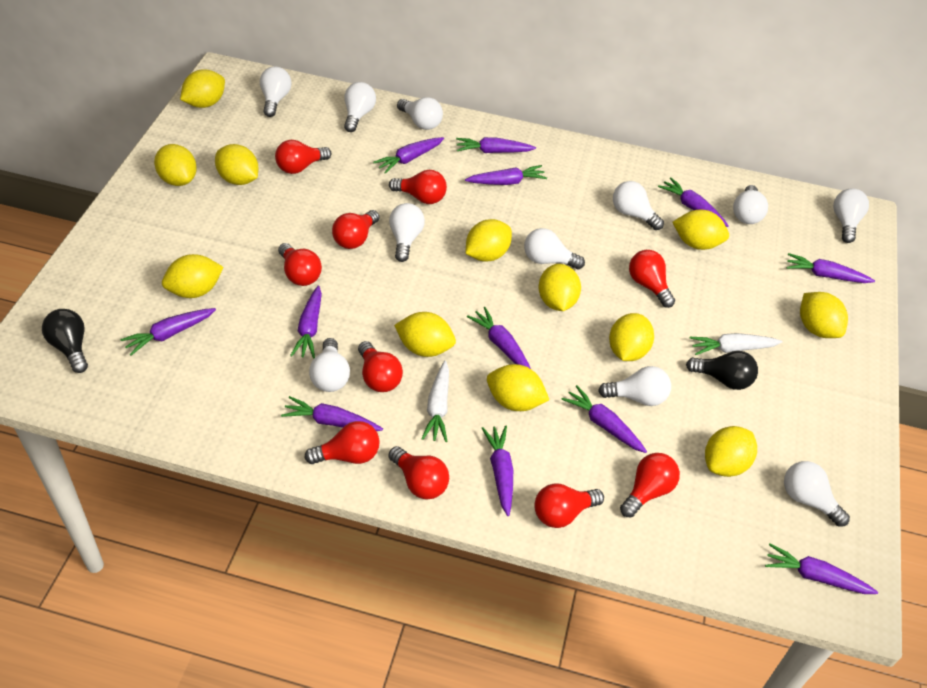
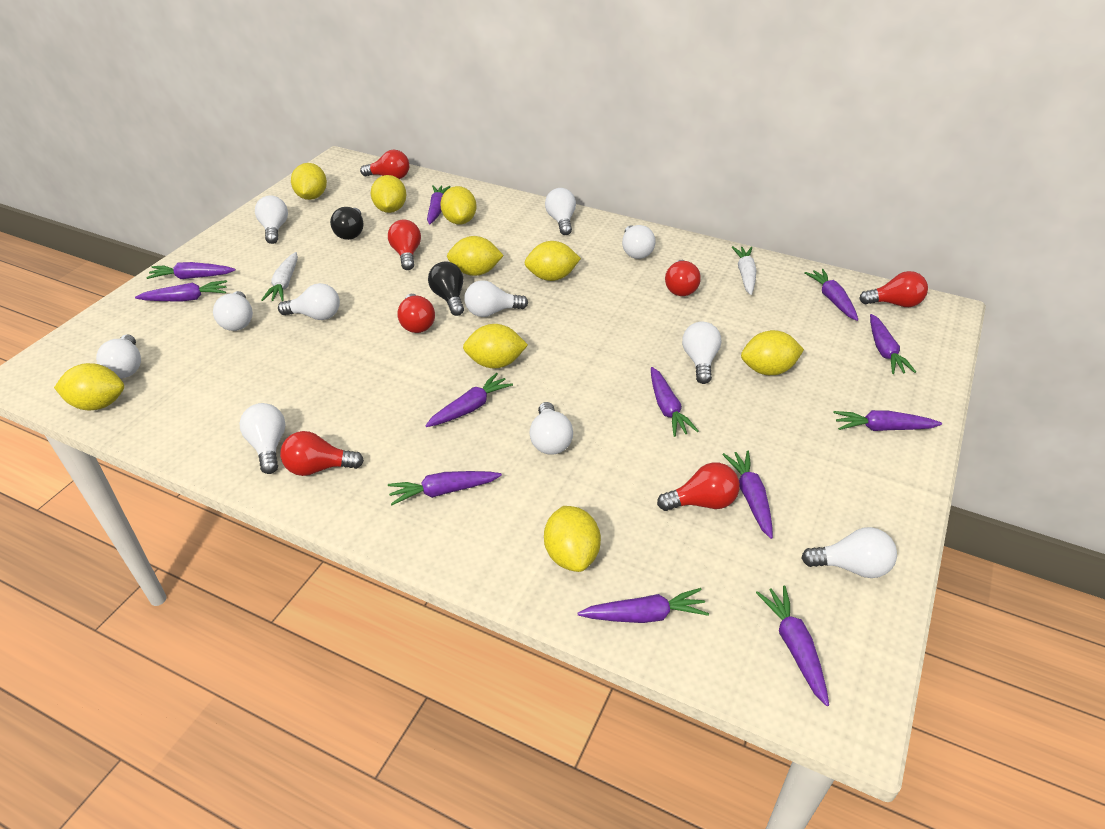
red light bulb: [275,140,332,174] [278,243,322,286] [305,421,380,464] [332,210,379,249] [358,341,403,392] [389,170,447,204] [389,446,449,499] [534,483,604,528] [620,453,680,518] [629,250,675,308] = 10 -> [280,431,364,476] [360,150,409,179] [388,220,421,270] [397,294,435,333] [657,462,740,511] [665,260,701,296] [859,271,928,307] = 7
yellow lemon: [154,144,197,186] [162,254,223,298] [180,69,225,108] [215,144,258,185] [394,312,456,357] [465,219,512,261] [487,364,549,411] [538,264,581,311] [609,313,654,361] [672,210,729,250] [705,426,757,477] [800,292,848,338] = 12 -> [54,363,124,410] [291,163,327,200] [371,175,406,213] [440,186,477,225] [447,236,504,276] [463,324,528,368] [524,241,581,281] [544,506,601,572] [741,330,804,375] = 9

